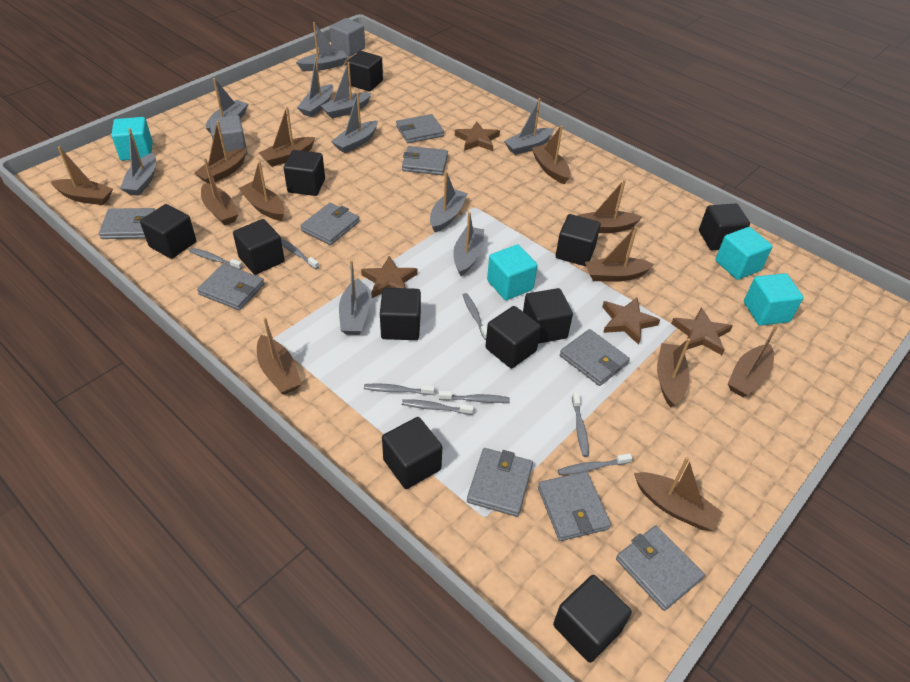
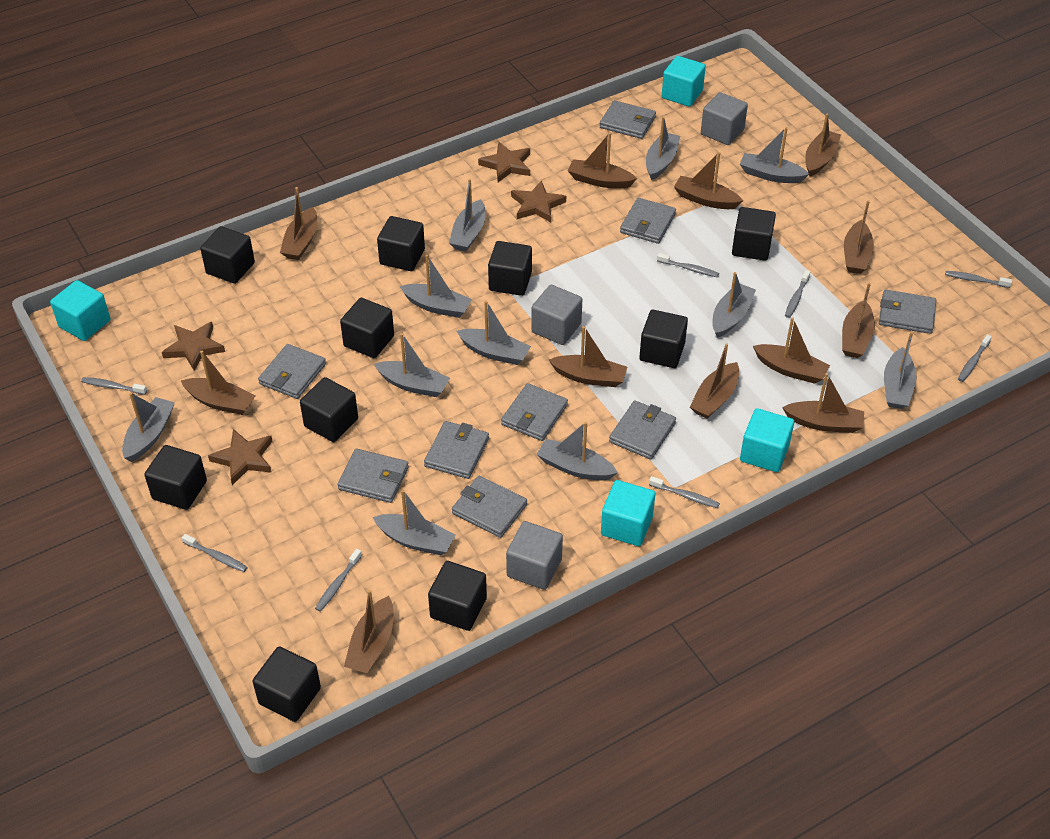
black cube: [140,204,196,259] [233,219,285,275] [284,150,325,196] [347,51,383,91] [380,288,421,340] [382,417,442,489] [485,306,541,368] [523,288,573,344] [553,575,632,663] [556,214,601,266] [699,203,750,250] = 11 -> [144,445,207,510] [200,226,255,284] [253,646,321,722] [300,377,358,442] [340,298,394,358] [377,216,425,271] [428,561,487,631] [488,241,532,296] [639,310,688,368] [732,207,776,261] = 10
grey boat: [120,128,156,196] [206,78,248,133] [296,22,348,71] [297,57,333,117] [320,62,371,119] [331,93,378,153] [339,260,370,335] [430,171,468,232] [453,212,484,276] [504,98,554,155] = 10 -> [122,393,175,462] [373,490,456,555] [374,333,450,397] [400,255,472,318] [449,179,486,252] [457,301,531,365] [537,422,618,481] [646,116,680,180] [712,272,756,338] [740,127,809,183] [884,332,917,409] = 11
grey cube: [209,115,247,156] [330,18,365,57] = 2 -> [506,521,563,590] [531,285,582,345] [701,92,748,145] = 3

